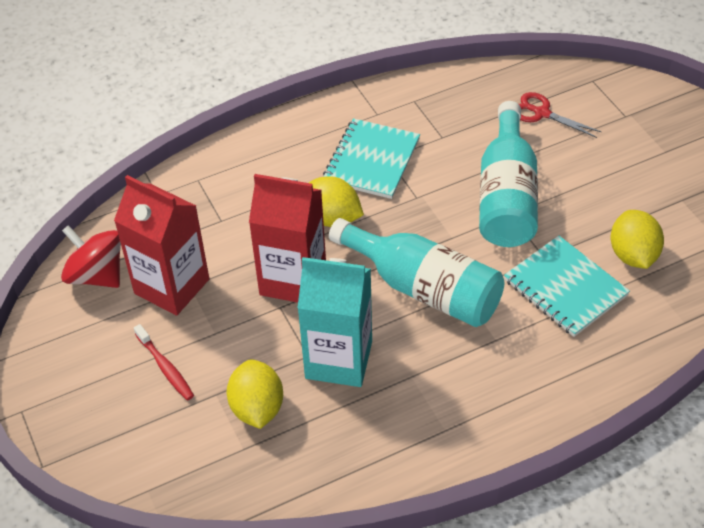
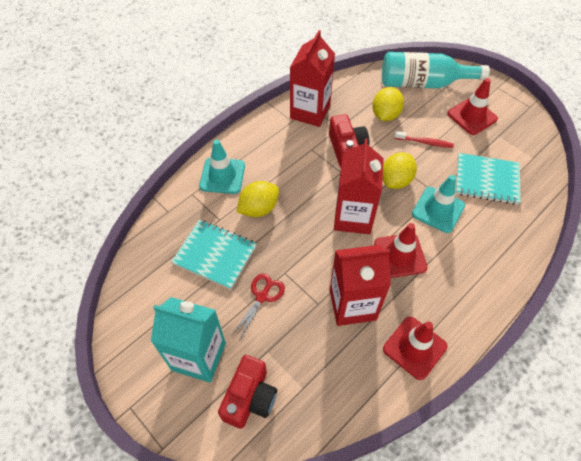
red camera: none = 0 -> [218,355,277,429] [329,114,369,167] = 2
red carton: [114,175,209,316] [249,174,326,303] = 2 -> [290,30,335,127] [330,245,391,326] [334,138,384,234] = 3
red spinning top: [61,225,121,288] = 1 -> none = 0
red traffic cone: none = 0 -> [374,223,427,278] [383,317,447,380] [447,78,498,135] = 3
turquoise bottle: [329,218,505,327] [479,101,538,247] = 2 -> [382,52,490,88] = 1
turquoise traffic cone: none = 0 -> [199,139,245,194] [412,175,465,233] = 2

